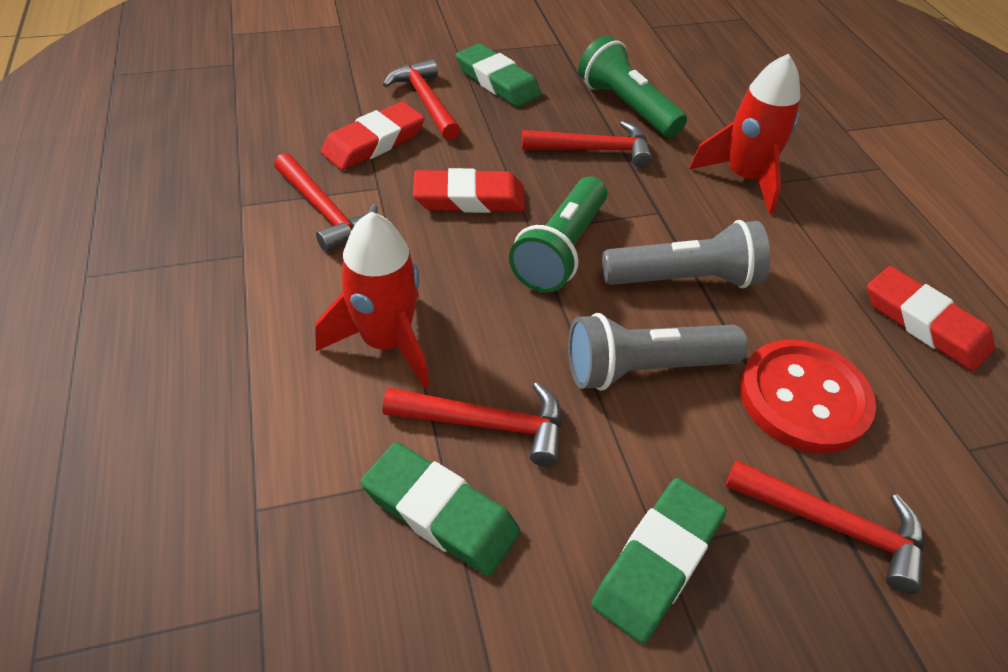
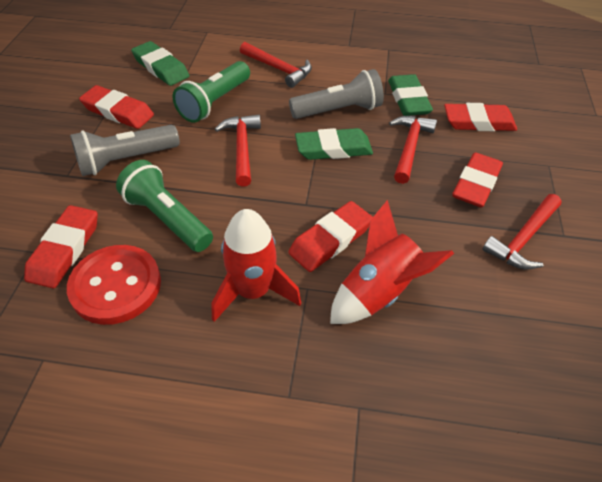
red eraser: [321,102,425,170] [413,168,526,213] [867,266,995,371] = 3 -> [24,205,98,288] [79,85,154,129] [288,201,373,272] [444,103,517,131] [452,152,503,208] = 5
red hammer: [274,153,378,252] [383,59,460,140] [383,382,562,467] [522,121,652,168] [725,460,924,594] = 5 -> [215,115,261,187] [240,42,312,88] [389,116,437,184] [482,194,562,270] = 4

